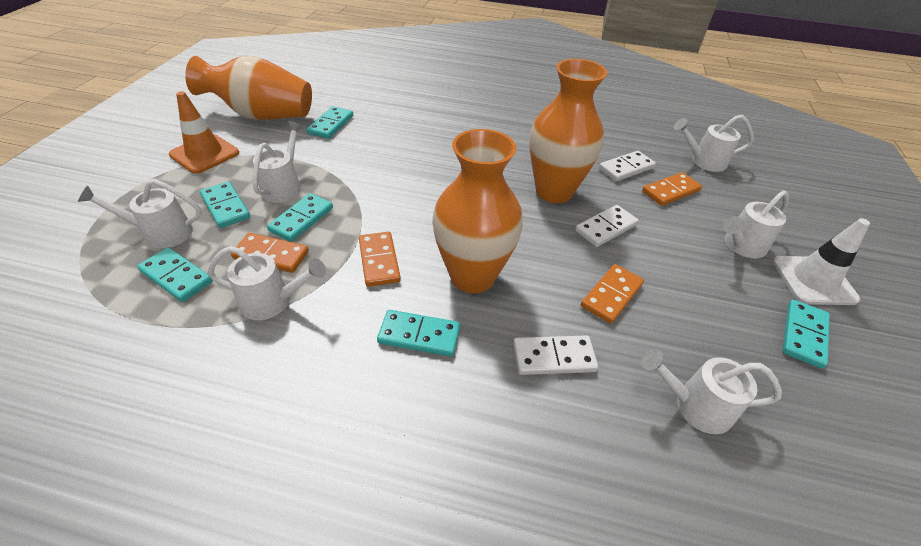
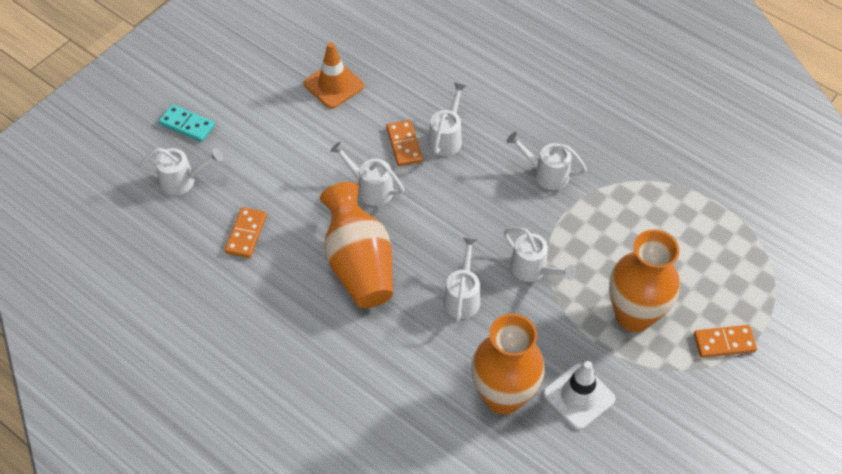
orange domino: [231,233,309,273] [359,232,401,287] [581,264,644,324] [642,172,702,206] = 4 -> [224,207,267,258] [386,120,423,166] [694,325,757,358] = 3
turquoise domino: [137,247,213,302] [200,181,250,228] [267,193,333,242] [307,106,353,139] [377,310,460,356] [783,300,830,369] = 6 -> [159,104,215,142] = 1
white domino: [513,335,598,375] [575,205,639,247] [599,151,656,181] = 3 -> none = 0

